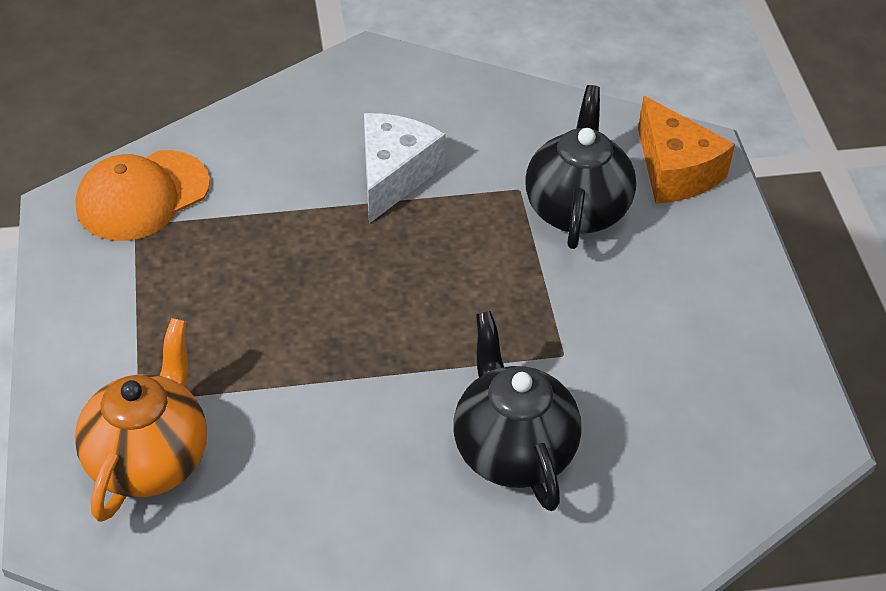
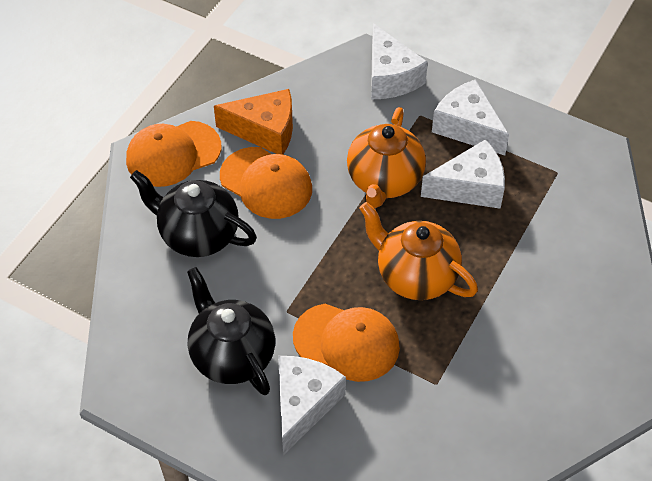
orange cap: [75,150,210,241] = 1 -> [126,121,221,187] [220,147,312,219] [293,304,400,382] = 3
orange teapot: [75,318,207,522] = 1 -> [347,107,426,208] [359,202,478,300] = 2
white cheese: [364,113,446,223] = 1 -> [278,356,346,455] [371,23,428,99] [421,139,505,209] [432,79,509,156] = 4

